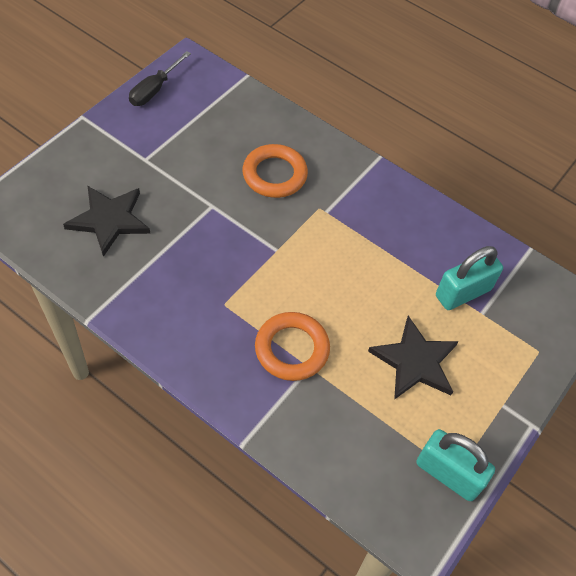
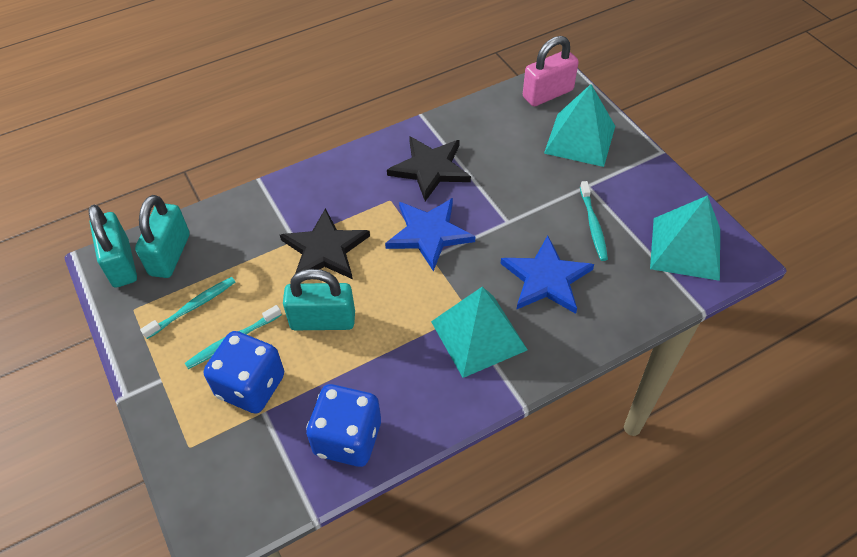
black screwdriver: [129,51,191,106] = 1 -> none = 0
blue dice: none = 0 -> [204,331,284,414] [306,384,381,467] = 2
blue star: none = 0 -> [385,198,475,271] [501,235,594,314] = 2
orange ring: [242,144,308,198] [255,312,330,381] = 2 -> none = 0
pink padlock: none = 0 -> [523,36,579,107] = 1
turquoise padlock: [416,429,495,501] [436,246,503,310] = 2 -> [89,205,137,288] [135,195,190,278] [283,269,355,330] = 3
turquoise pyramid: none = 0 -> [431,287,528,378] [544,84,615,167] [650,195,720,281] = 3
turquoise toothbrush: none = 0 -> [140,277,235,339] [185,305,282,369] [580,181,608,261] = 3

